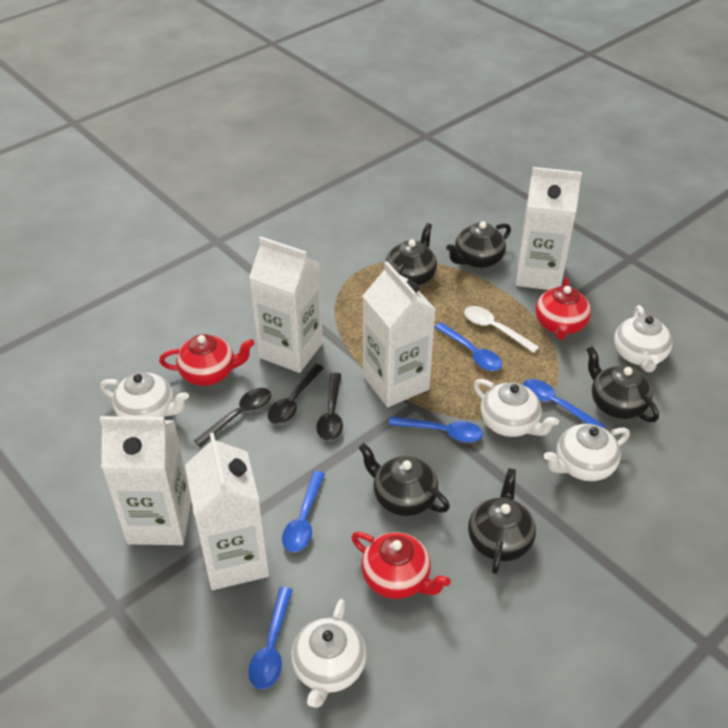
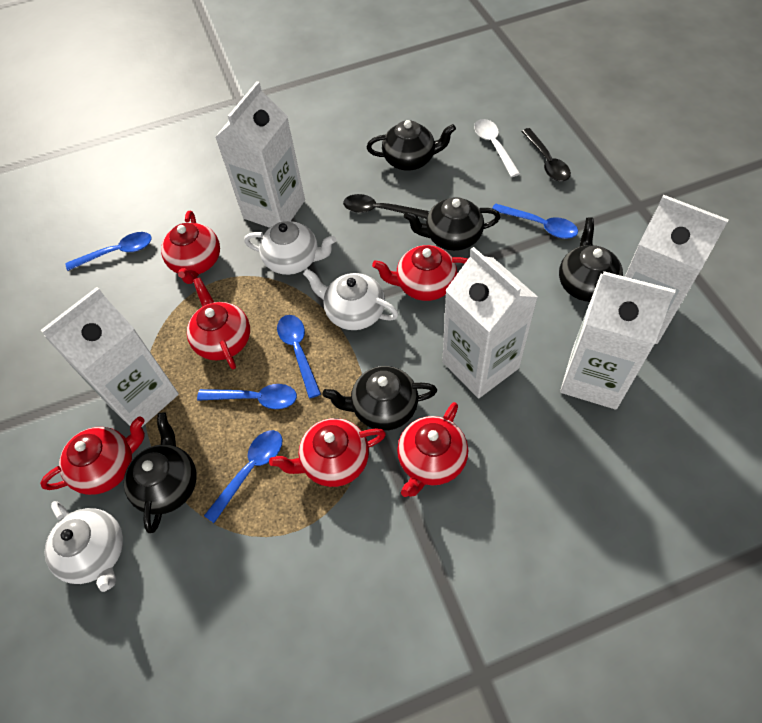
black spoon: [194,388,271,447] [268,364,324,424] [316,373,343,441] = 3 -> [343,194,429,219] [521,128,571,182] = 2
red teapot: [159,334,255,386] [351,532,451,599] [535,277,591,340] = 3 -> [40,416,145,495] [161,211,220,284] [187,277,250,369] [269,418,386,487] [372,245,468,301] [397,402,468,497] = 6
white teapot: [100,372,189,417] [291,599,366,708] [474,379,559,437] [544,424,630,481] [614,305,673,372] = 5 -> [44,501,123,592] [244,221,336,275] [303,269,399,330] = 3

